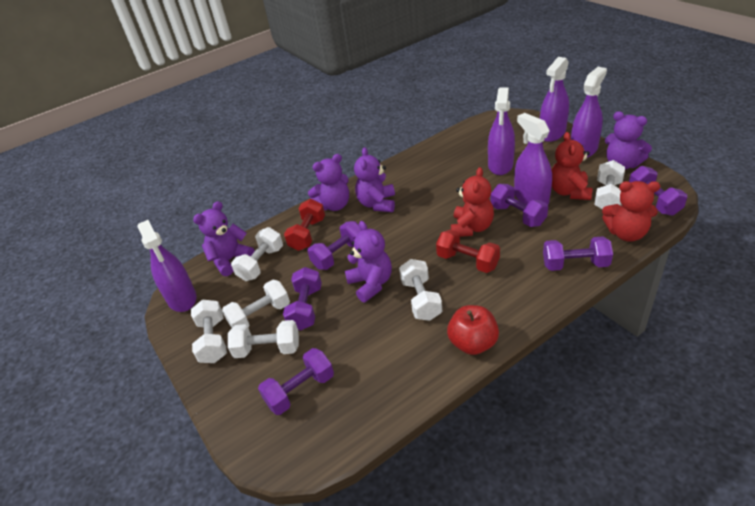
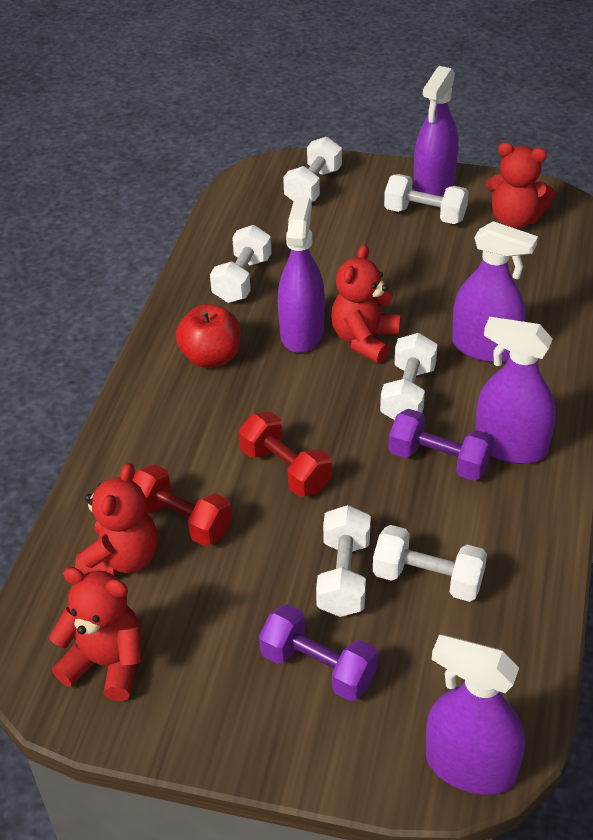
purple dumbbell: [258,348,334,415] [283,267,322,330] [308,221,361,270] [491,184,548,227] [543,237,613,271] [629,166,687,216] = 6 -> [259,604,378,701] [388,409,494,481] = 2
purple teddy bear: [193,201,255,276] [308,154,349,211] [345,221,392,302] [354,147,395,212] [605,111,652,169] = 5 -> none = 0
red teddy bear: [451,167,494,237] [552,132,593,200] [602,181,660,242] = 3 -> [49,567,141,701] [75,463,158,577] [331,244,401,363] [486,142,555,229] = 4

